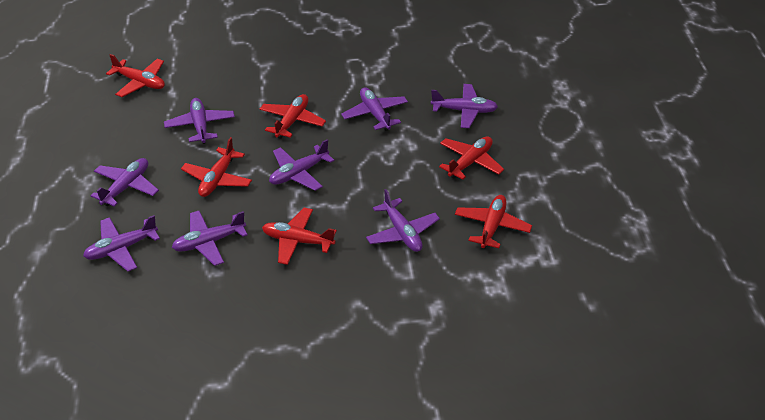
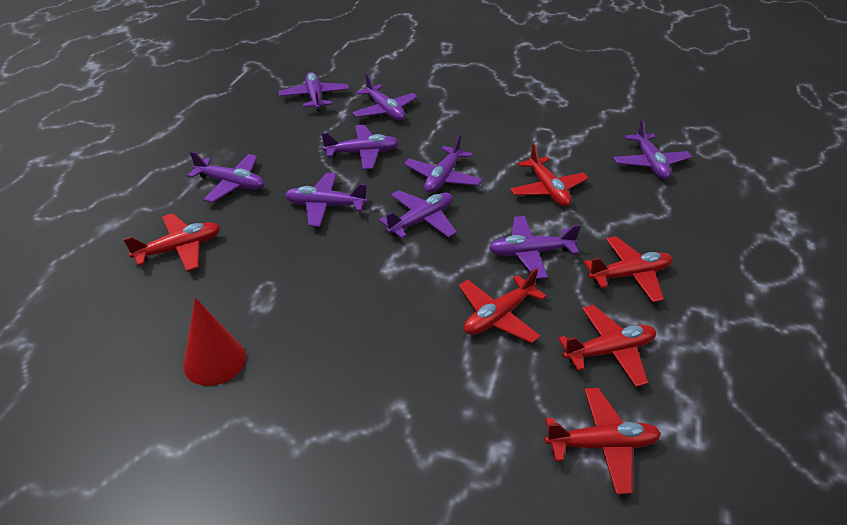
purple plane: [83,215,160,271] [90,158,159,207] [164,98,235,144] [172,211,248,266] [269,139,335,191] [341,87,408,131] [366,189,440,252] [431,84,498,128] = 8 -> [187,151,264,203] [279,72,349,112] [285,173,368,227] [321,125,399,170] [352,74,418,121] [379,190,457,238] [404,134,483,193] [489,216,581,279] [614,119,692,179] = 9
red cone: none = 0 -> [183,297,246,386] = 1

